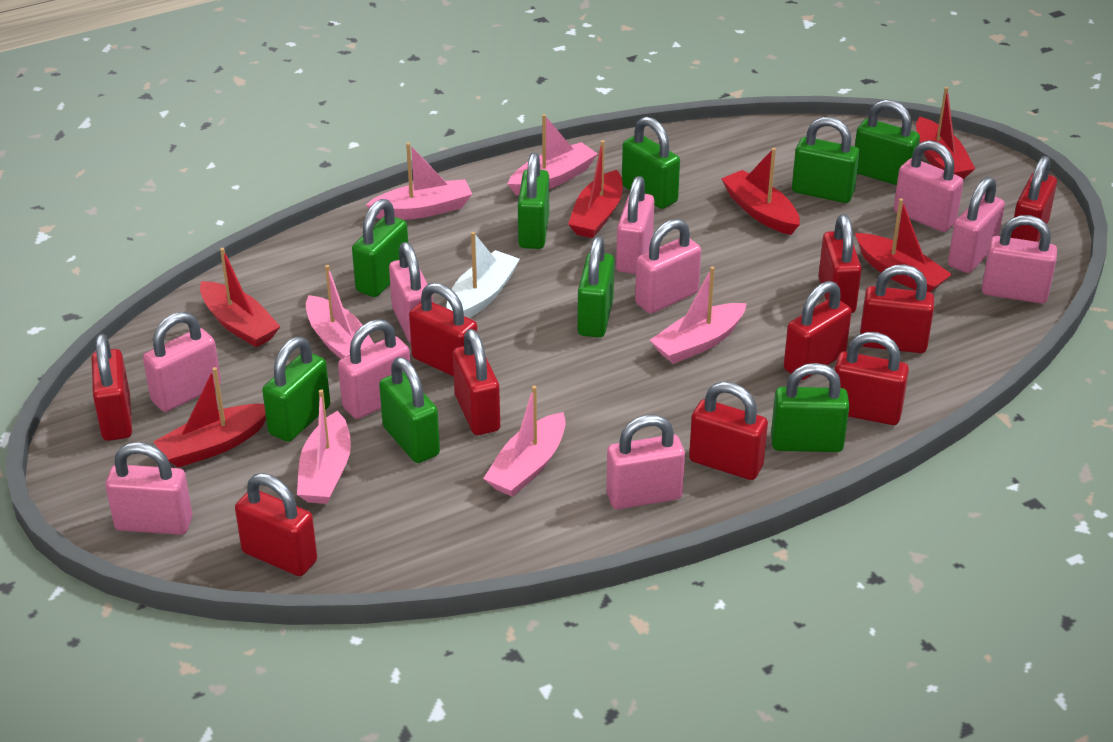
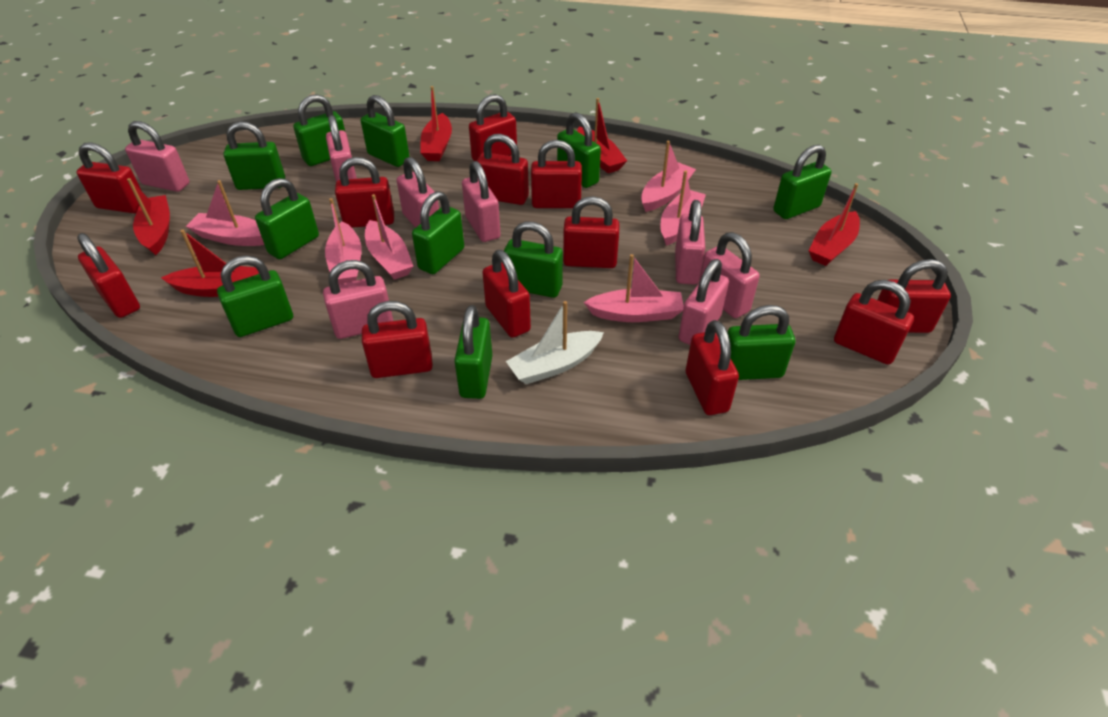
green padlock: [262,337,330,442] [352,199,408,297] [379,357,440,463] [518,153,549,249] [577,236,614,338] [622,117,680,209] [771,363,849,452] [792,117,860,203] [855,99,920,185] = 9 -> [217,255,293,337] [224,121,285,190] [255,178,319,259] [293,94,345,166] [361,95,410,167] [412,191,464,274] [454,305,492,399] [504,222,563,298] [557,112,601,188] [727,305,795,380] [773,145,831,219] = 11
pink padlock: [105,442,192,535] [143,312,221,412] [338,319,410,419] [389,242,433,343] [606,415,685,509] [616,176,654,274] [635,219,701,314] [894,140,963,232] [948,177,1005,273] [982,215,1057,304] = 10 -> [125,121,190,192] [323,260,393,339] [326,115,357,182] [397,157,439,228] [462,161,501,242] [675,200,705,285] [678,259,729,345] [699,232,760,318] = 8
red boat: [153,367,266,468] [200,248,281,347] [568,140,623,238] [721,148,800,235] [855,198,952,292] [916,87,975,179] = 6 -> [127,178,170,255] [161,230,259,297] [420,86,452,161] [577,98,627,173] [808,183,860,266] = 5
red padlock: [92,334,132,441] [235,473,317,576] [409,283,477,377] [453,329,500,435] [689,382,768,480] [784,281,852,380] [818,214,862,313] [835,332,909,425] [860,264,934,353] [1011,156,1057,242] = 10 -> [77,142,142,214] [77,233,140,318] [335,157,394,228] [362,301,433,378] [469,94,517,161] [477,134,529,205] [482,250,531,338] [531,140,582,208] [563,196,620,268] [686,320,739,415] [834,280,914,365] [877,259,951,333] = 12

